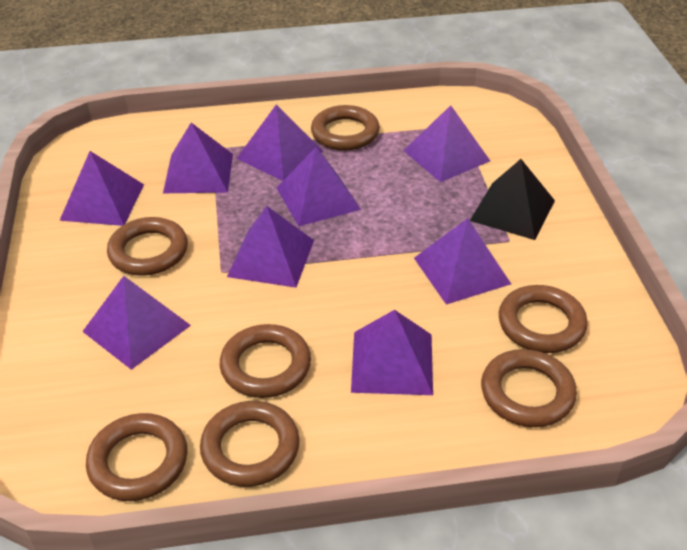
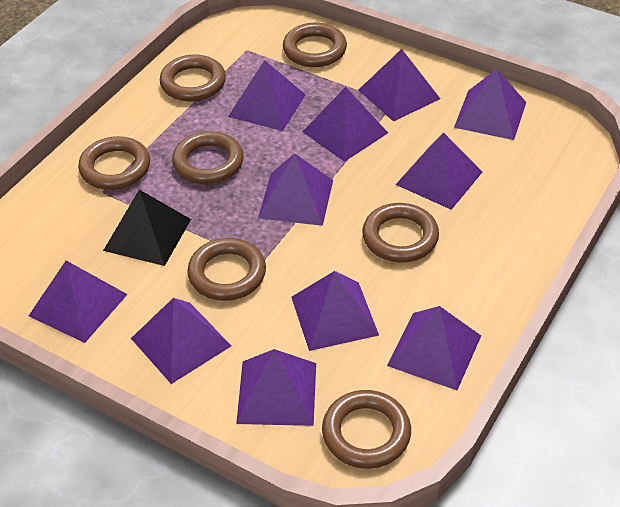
purple pyramid: [59,151,144,226] [82,276,191,370] [163,123,233,193] [227,206,314,288] [236,104,323,181] [277,147,361,226] [351,310,433,395] [403,105,490,182] [414,218,511,305] = 9 -> [29,261,128,343] [131,298,231,384] [228,60,306,131] [236,349,316,426] [258,153,333,226] [291,271,379,351] [303,87,388,162] [359,49,440,122] [387,306,481,390] [396,133,482,210] [454,69,526,140] = 11

